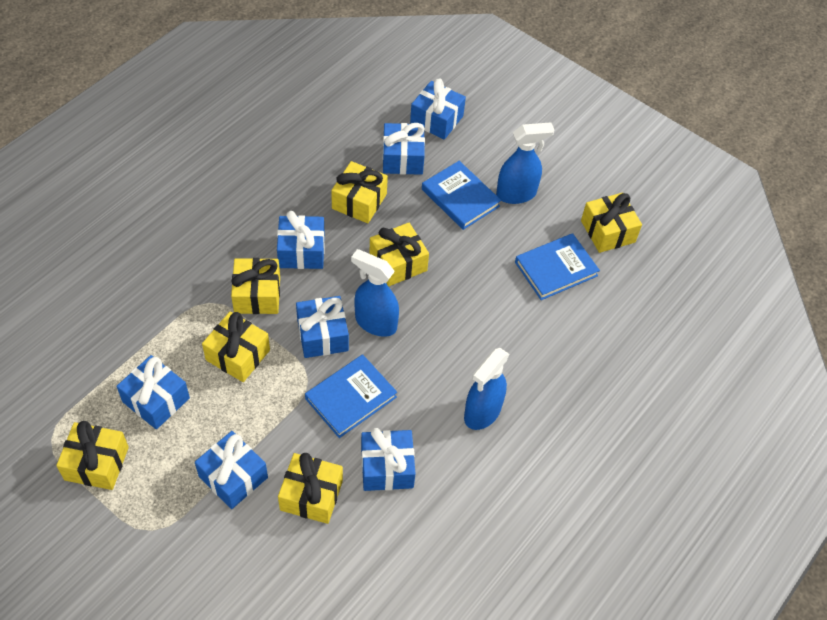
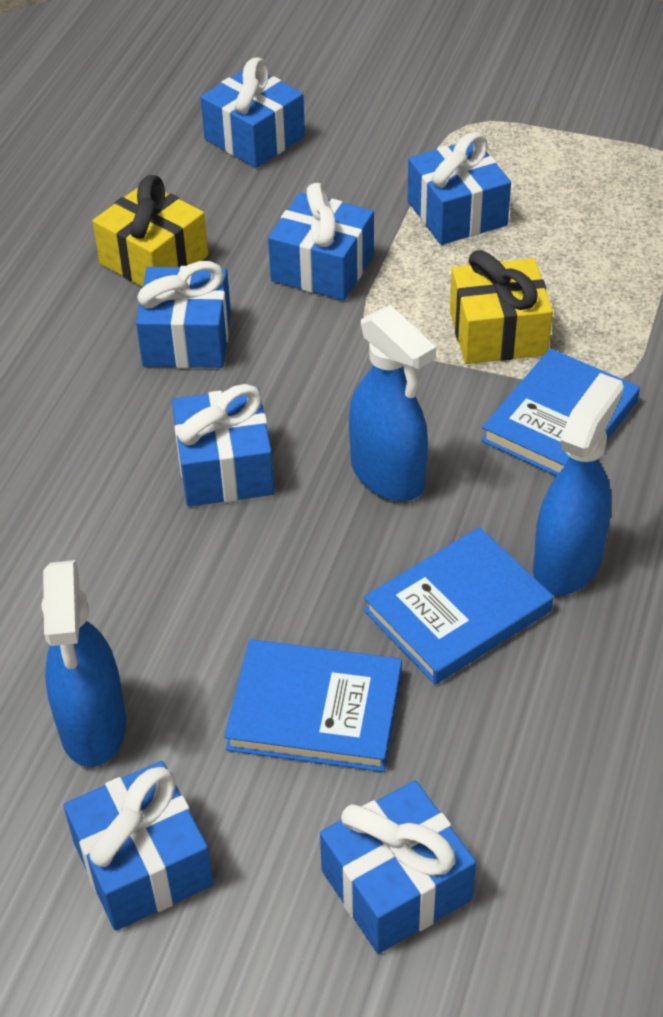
yellow gift: [56,421,129,490] [202,312,270,382] [231,258,280,314] [278,453,343,524] [331,161,388,223] [369,223,429,286] [581,193,642,253] = 7 -> [92,175,208,287] [450,250,553,364] = 2

